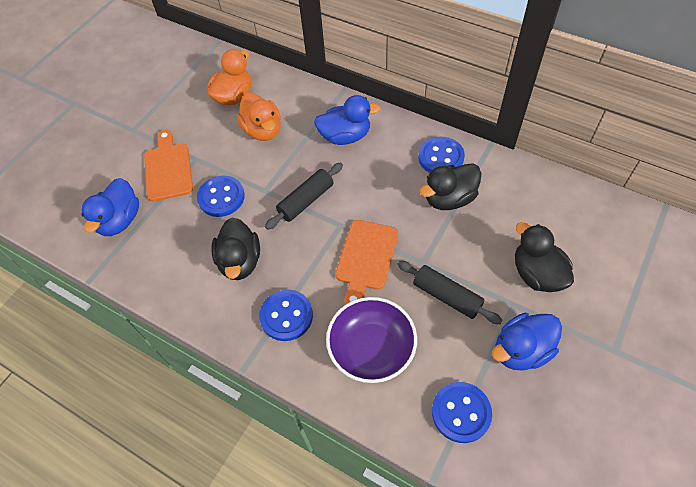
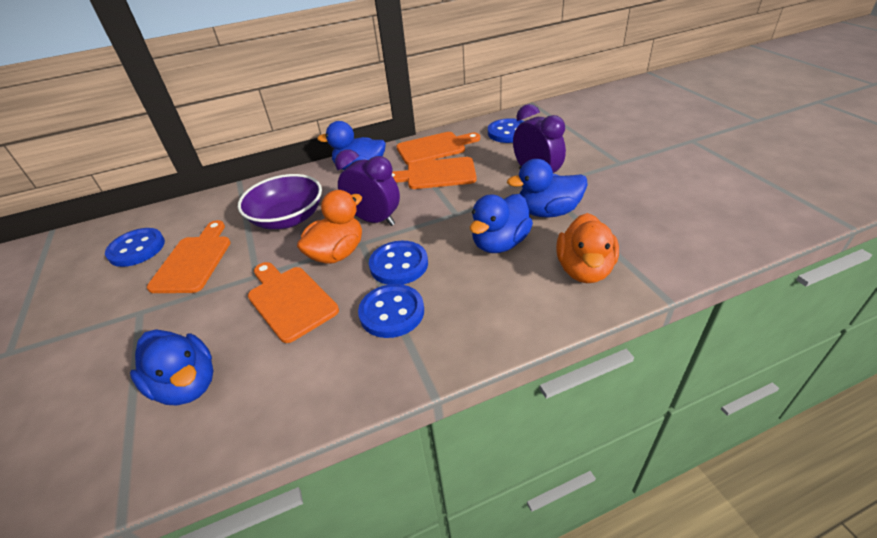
black duck: [211,218,260,280] [420,163,481,210] [515,222,574,292] = 3 -> none = 0
black rolling pin: [265,163,343,230] [397,261,503,324] = 2 -> none = 0
blue duck: [81,178,139,236] [314,95,380,145] [492,313,562,370] = 3 -> [130,329,213,405] [317,121,386,170] [470,194,533,253] [507,159,588,218] = 4
orange cutting board: [144,130,193,201] [335,220,398,305] = 2 -> [147,220,231,293] [248,262,339,343] [392,157,477,189] [396,132,480,165] = 4
purple clock: none = 0 -> [335,150,400,226] [513,104,566,173] = 2

